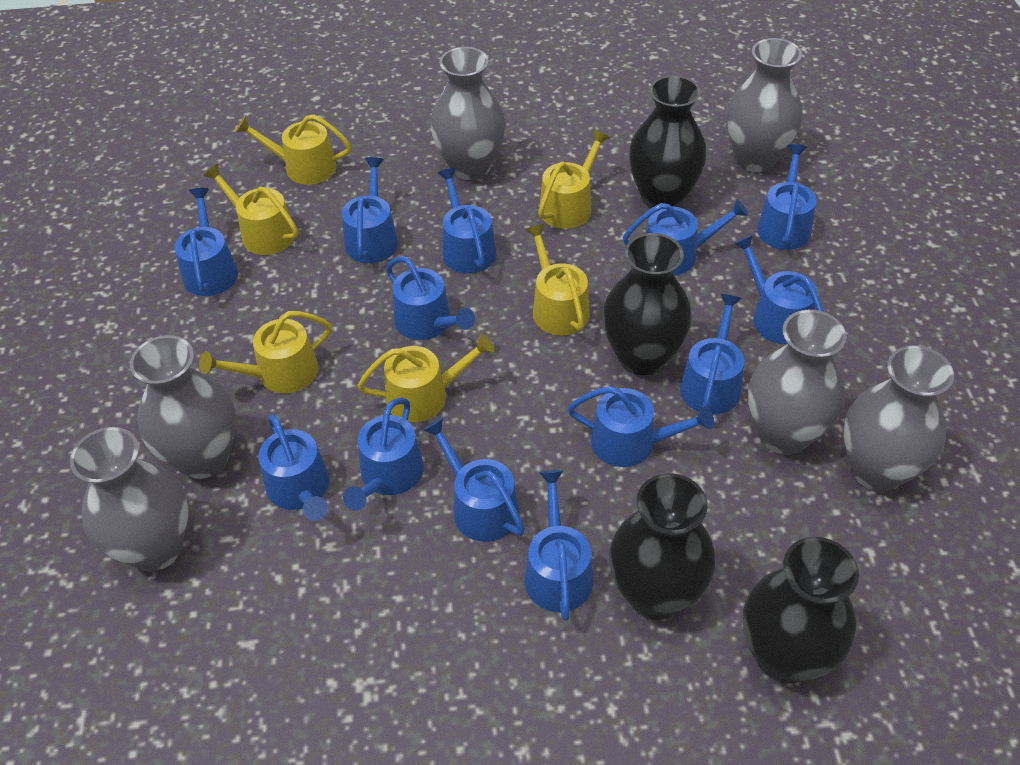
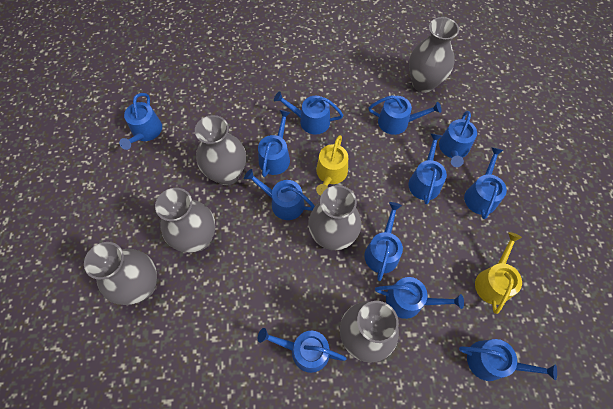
black vase: [602,233,692,375] [609,473,715,620] [629,75,707,208] [743,537,859,684] = 4 -> none = 0
blue watering can: [174,188,238,296] [259,414,329,521] [342,157,398,263] [343,398,424,511] [386,256,475,340] [423,418,525,542] [438,168,496,274] [525,470,593,621] [568,386,714,467] [623,199,748,275] [680,294,744,415] [734,235,824,344] [757,144,817,250] = 13 -> [119,93,162,150] [244,169,315,220] [258,110,291,177] [258,328,347,373] [274,91,343,135] [364,202,403,281] [368,95,442,135] [375,277,464,319] [409,133,447,204] [439,111,477,167] [459,339,557,381] [464,147,507,219] = 12
yellow watering can: [199,311,332,393] [203,164,298,255] [235,114,351,185] [357,334,494,422] [526,224,590,335] [538,130,610,229] = 6 -> [316,135,348,195] [475,232,522,314] = 2

